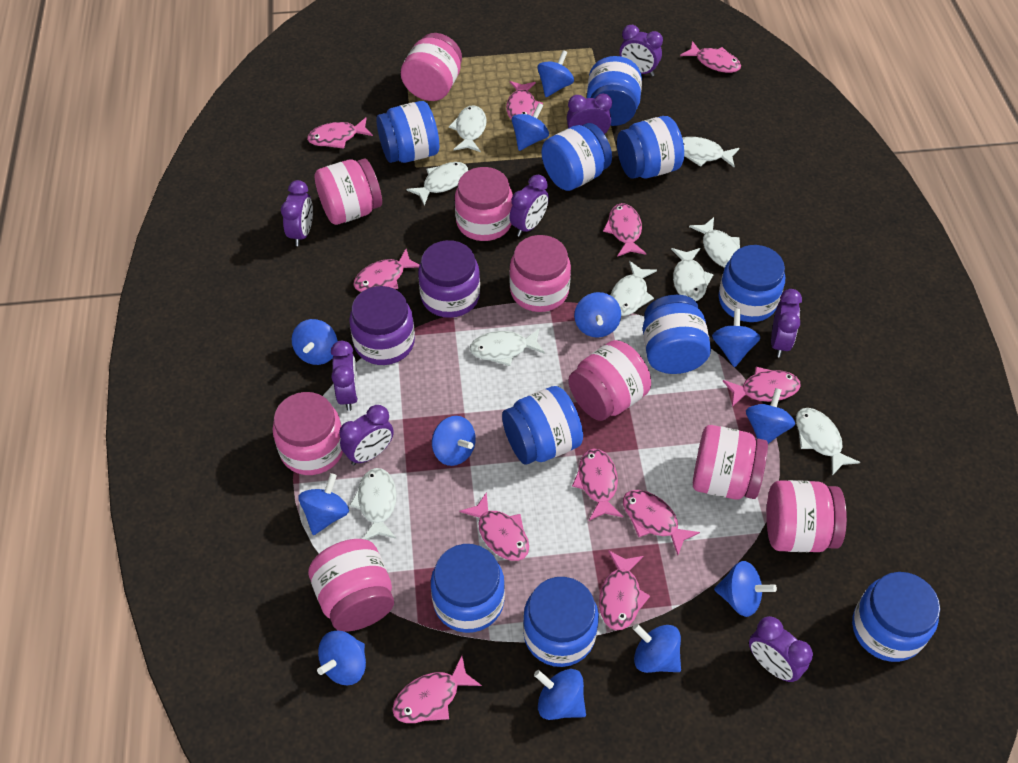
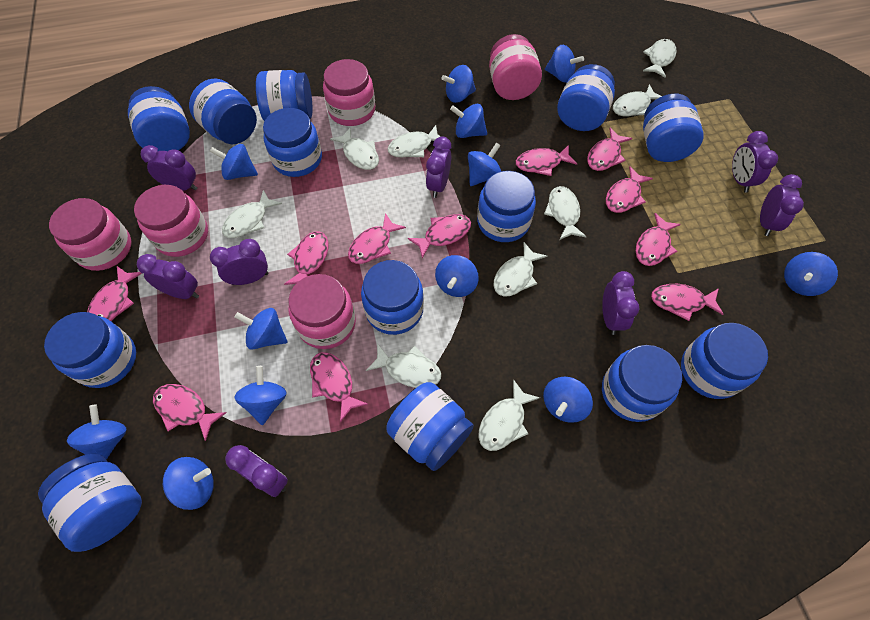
blue jar: [376,101,439,163] [431,544,505,633] [502,386,583,465] [523,577,599,667] [542,123,612,191] [587,56,642,126] [617,116,684,179] [643,294,711,374] [719,245,785,322] [852,572,940,662] = 10 -> [38,454,142,552] [44,312,136,388] [128,86,190,151] [189,79,257,144] [256,70,312,121] [263,108,322,177] [361,260,424,335] [386,382,474,471] [477,171,536,242] [557,64,615,131] [602,345,682,422] [643,94,704,162] [681,323,768,399] = 13
pink jar: [273,392,343,475] [308,539,394,632] [314,158,382,225] [401,33,462,101] [455,167,513,241] [509,235,571,312] [568,340,651,421] [693,425,768,500] [766,480,847,552] = 9 -> [49,198,131,271] [134,185,208,257] [288,274,356,349] [323,59,375,126] [489,34,542,100] = 5
purple jar: [349,286,415,365] [418,240,480,318] = 2 -> none = 0

